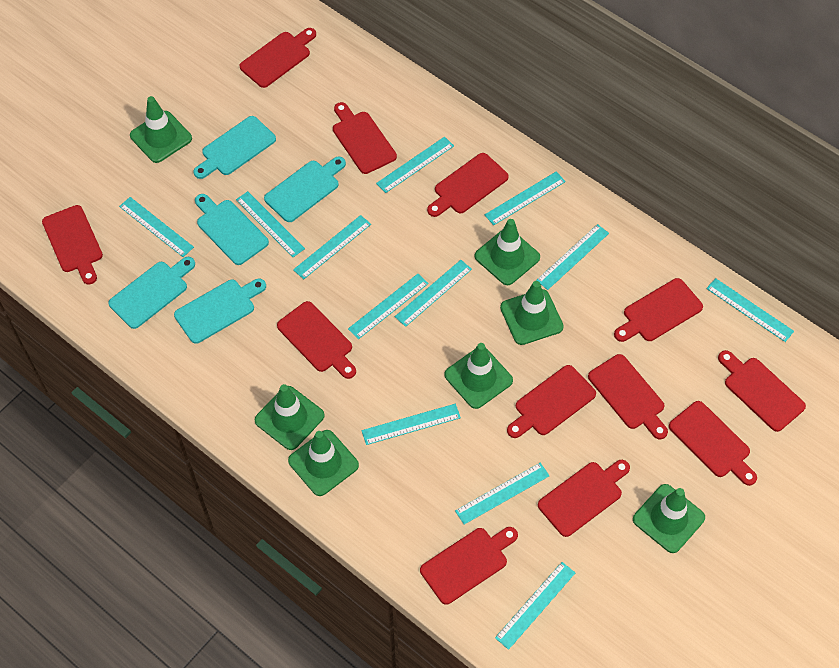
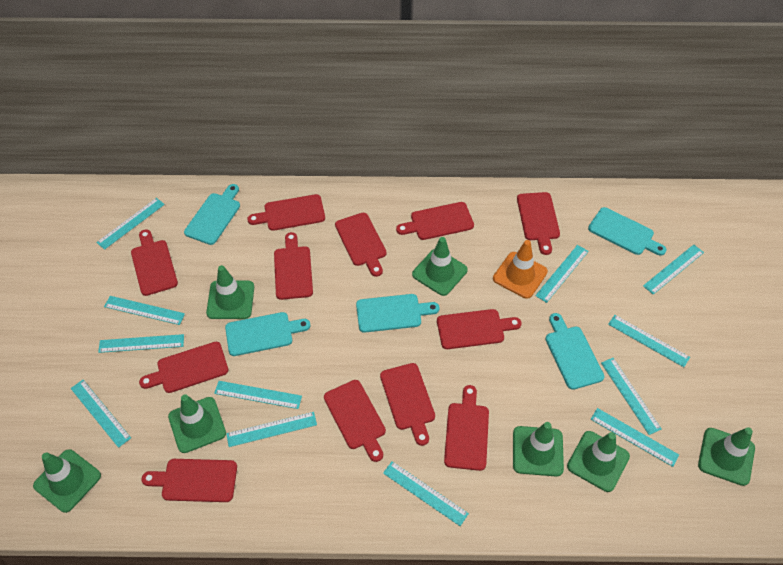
orange traffic cone: none = 0 -> [493,240,548,299] = 1

